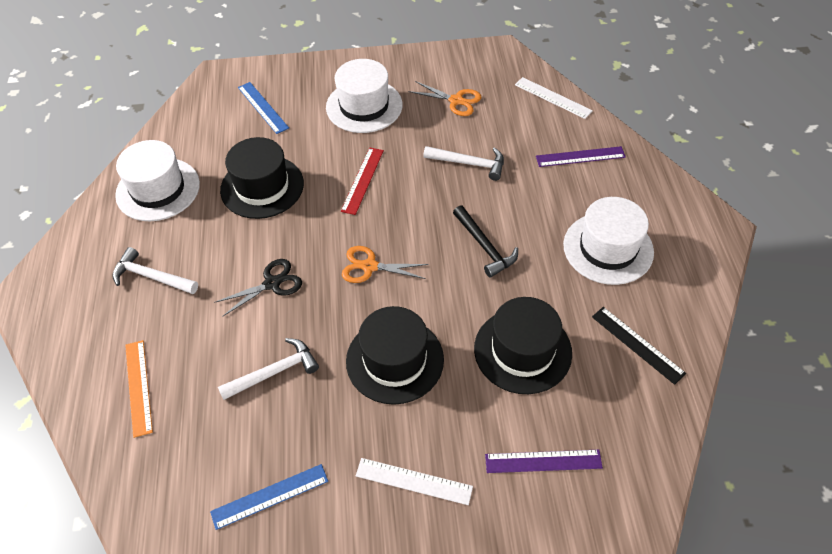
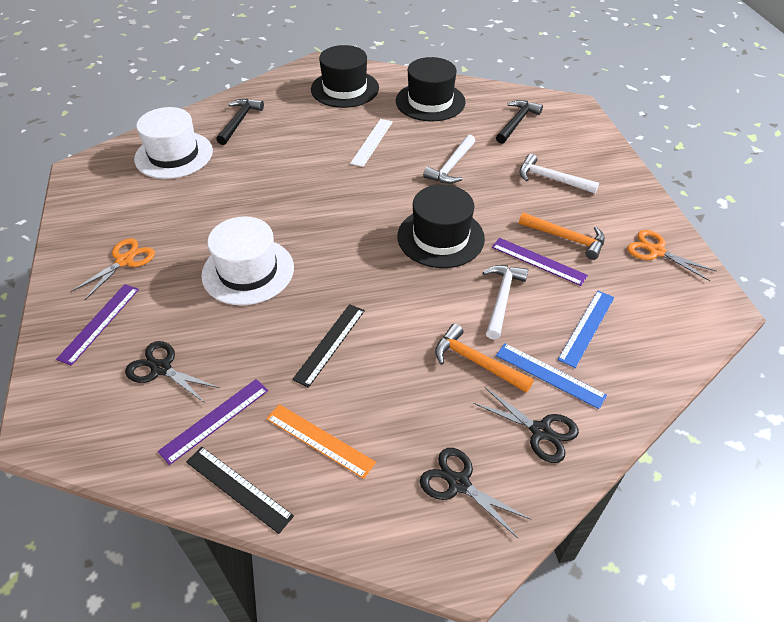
black hammer: [453,205,518,278] = 1 -> [216,99,264,145] [496,100,543,144] = 2
black ruler: [592,307,686,385] = 1 -> [186,447,294,534] [292,304,365,388] = 2
black scissors: [214,259,302,317] = 1 -> [125,341,220,403] [420,448,532,539] [473,387,579,463] = 3
orange hammer: none = 0 -> [435,323,534,393] [519,212,605,260] = 2
purple ruler: [485,449,603,473] [536,146,626,167] = 2 -> [56,284,139,366] [158,379,268,465] [492,238,588,286] = 3
red ruler: [341,148,384,215] = 1 -> none = 0
white hat: [115,140,200,221] [326,59,402,133] [563,197,654,285] = 3 -> [134,107,213,179] [201,216,294,305] = 2
white ruler: [356,458,473,505] [515,77,593,119] = 2 -> [350,119,393,167] = 1

